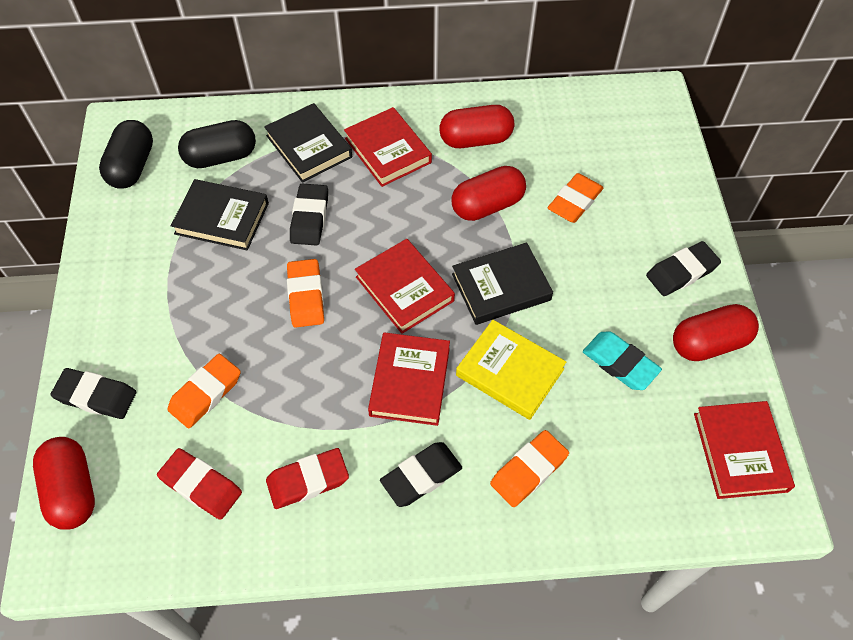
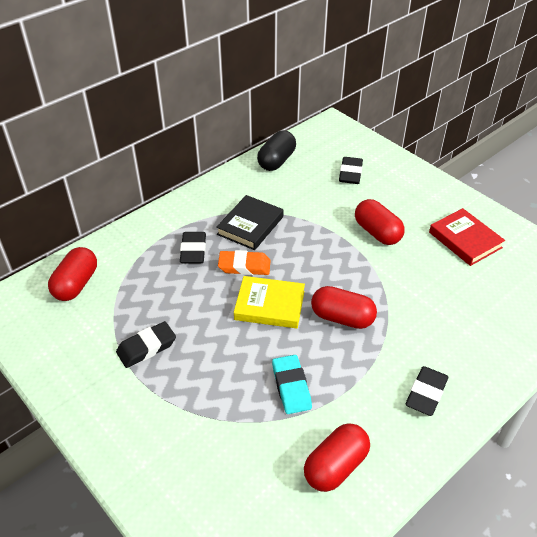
black book: [171,179,269,250] [264,103,352,183] [452,243,553,325] = 3 -> [216,195,283,250] = 1
black capsule: [99,120,153,189] [178,120,256,168] = 2 -> [257,130,296,171] = 1
orange eraser: [167,354,241,429] [287,259,324,328] [490,430,569,507] [548,173,604,223] = 4 -> [218,250,271,275] = 1
red book: [344,107,432,187] [355,239,455,334] [368,332,450,426] [694,401,795,499] = 4 -> [429,208,505,266] = 1
red eraser: [157,448,242,520] [266,448,349,509] = 2 -> none = 0

